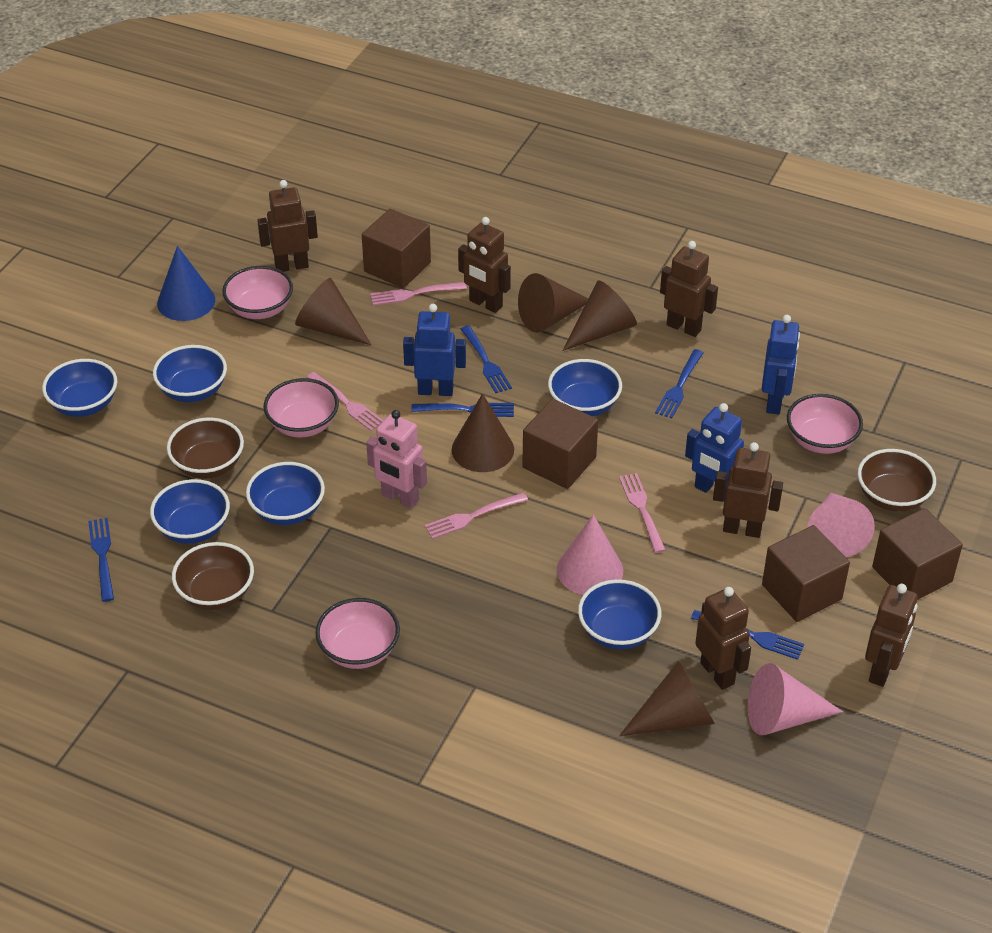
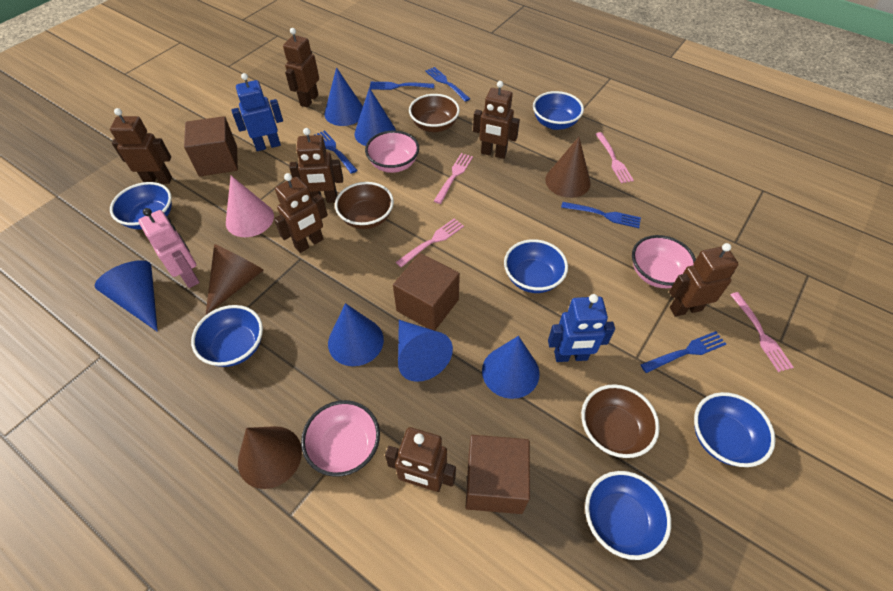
blue cone: [157,246,215,321] = 1 -> [95,260,158,332] [324,67,363,126] [328,303,384,366] [354,88,396,146] [398,320,453,382] [482,336,540,399] = 6
blue robot: [403,304,466,396] [685,403,744,502] [762,315,800,414] = 3 -> [231,73,283,151] [548,294,615,362] = 2
brown cone: [295,278,372,345] [452,393,514,472] [518,273,588,333] [562,280,637,351] [619,661,715,736] = 5 -> [206,244,264,315] [238,426,302,489] [545,137,591,198] = 3
brown cube: [362,209,431,288] [522,399,598,489] [762,525,850,622] [872,508,963,600] = 4 -> [184,116,238,176] [393,253,460,331] [466,435,530,514] = 3
brown robot: [257,180,318,272] [458,217,511,313] [660,241,718,337] [695,587,751,690] [713,442,783,538] [865,584,918,687] = 6 -> [110,108,172,184] [274,173,328,253] [283,28,319,108] [289,128,343,203] [385,427,456,492] [473,81,520,159] [669,243,739,317] = 7
pink bowl: [222,266,293,319] [264,378,339,437] [315,598,400,669] [787,394,863,454] = 4 -> [301,400,380,477] [365,130,419,173] [632,235,696,288] = 3
pink cone: [557,514,623,595] [748,663,843,735] [807,493,875,557] = 3 -> [226,176,274,237] = 1

